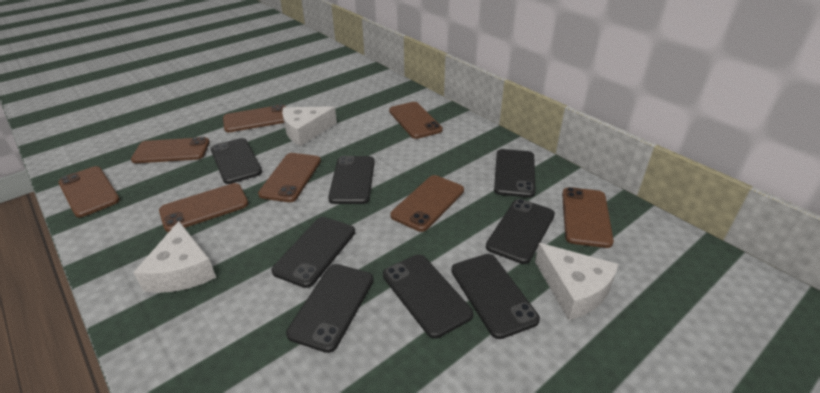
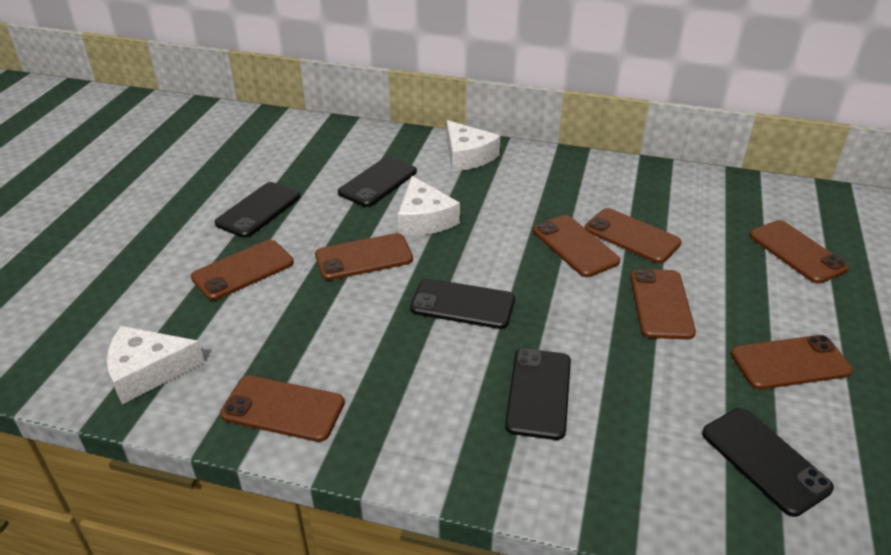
black phone: [211,138,262,184] [271,217,355,288] [286,264,374,353] [328,156,375,204] [383,254,473,339] [451,254,540,339] [486,199,555,264] [494,149,536,198] = 8 -> [215,182,300,238] [338,157,417,207] [410,278,515,329] [505,349,571,440] [702,408,834,517] = 5

